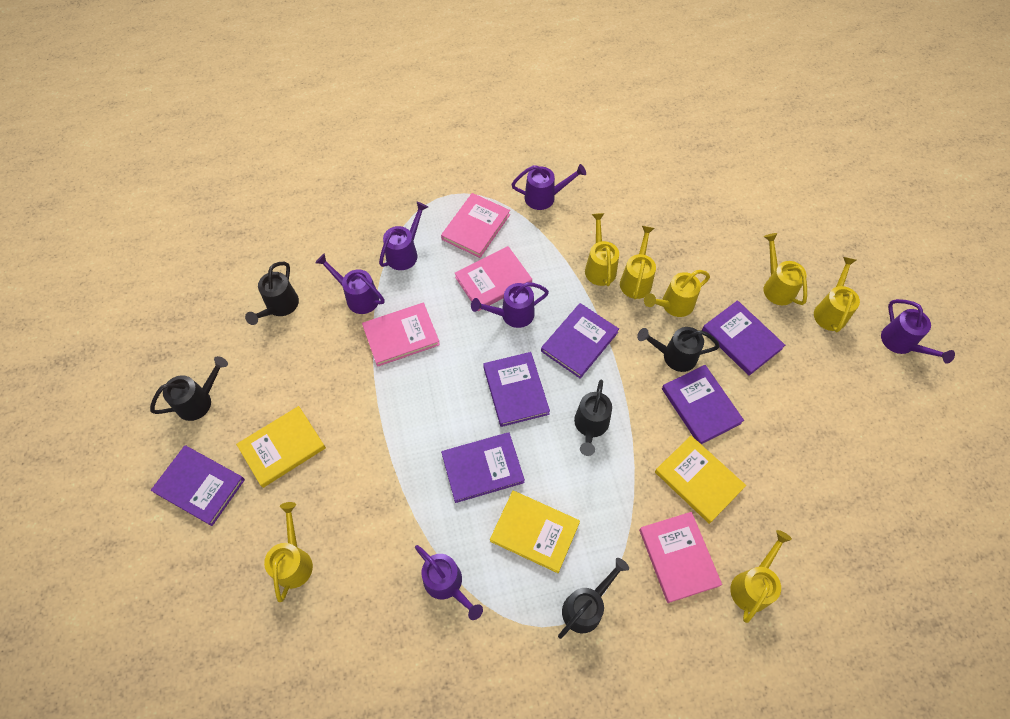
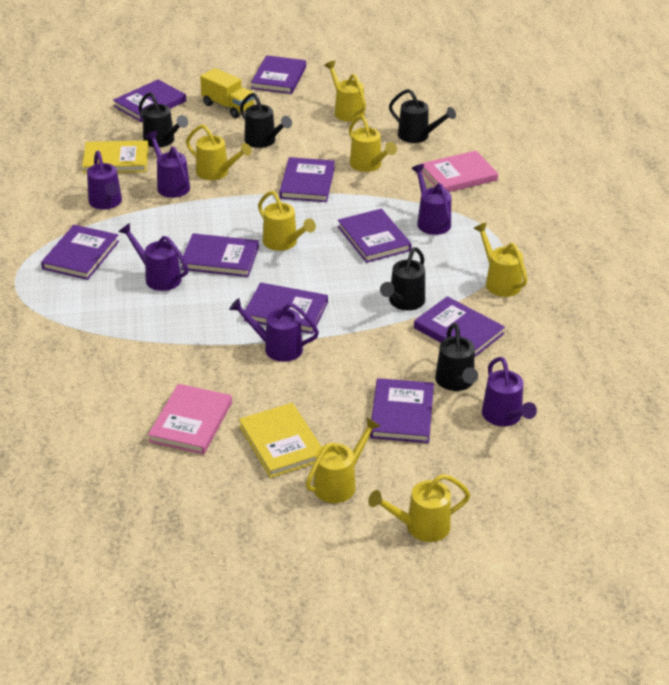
pink book: [362,302,440,367] [441,193,510,258] [455,246,532,311] [639,512,722,603] = 4 -> [148,384,232,455] [421,151,498,192] = 2
purple book: [151,445,245,526] [441,432,525,503] [483,352,550,427] [541,303,619,379] [662,365,744,444] [702,300,785,376] = 6 -> [41,225,119,280] [113,79,186,122] [180,233,259,277] [244,282,328,334] [251,55,306,94] [279,157,335,202] [338,209,412,263] [370,378,434,443] [414,296,505,357] = 9
yellow book: [236,406,326,488] [490,491,580,573] [655,436,746,524] = 3 -> [82,141,149,173] [239,403,322,478] = 2
yellow truck: none = 0 -> [200,68,254,118] = 1

